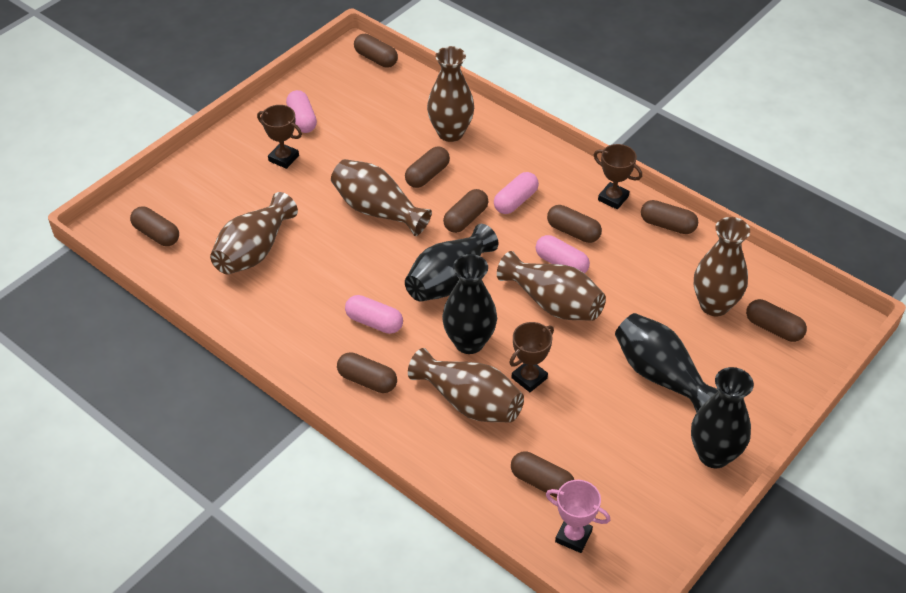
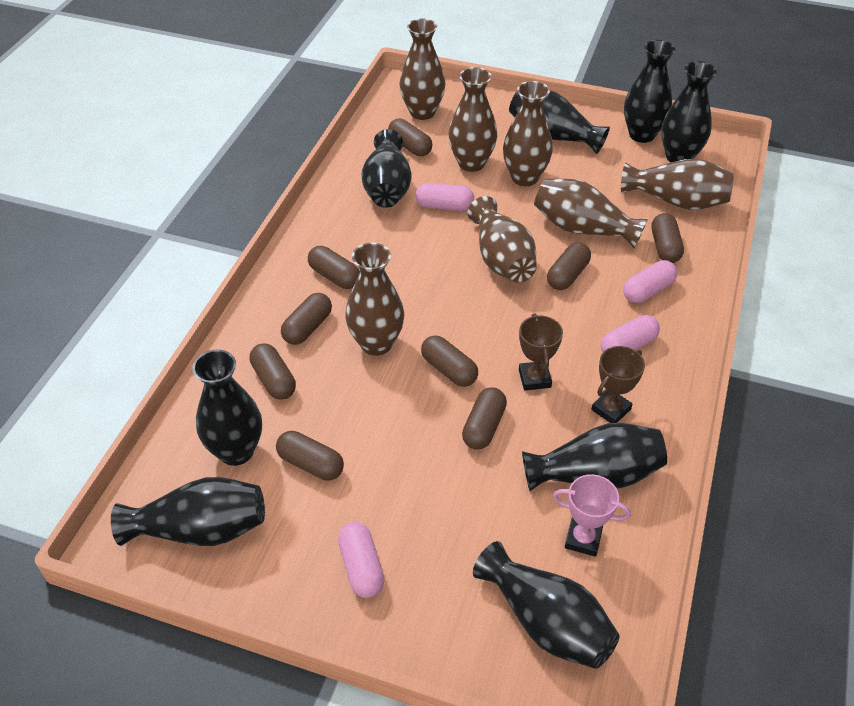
black vase: [405,224,499,302] [442,254,497,354] [615,313,719,413] [691,367,754,468] = 4 -> [111,477,265,546] [192,350,262,466] [361,129,412,208] [473,541,620,669] [509,90,610,154] [522,423,667,491] [624,40,675,143] [661,61,717,163] = 8
brown trophy: [257,105,302,169] [509,322,554,392] [594,144,642,209] = 3 -> [519,314,563,391] [591,346,645,423] = 2
brown vase: [210,192,298,274] [331,159,432,236] [408,348,524,423] [427,46,474,142] [497,251,606,321] [694,217,750,316] = 6 -> [345,242,404,356] [399,18,445,120] [449,67,497,172] [468,196,537,283] [503,81,553,186] [534,179,648,249] [621,159,734,210] = 7

